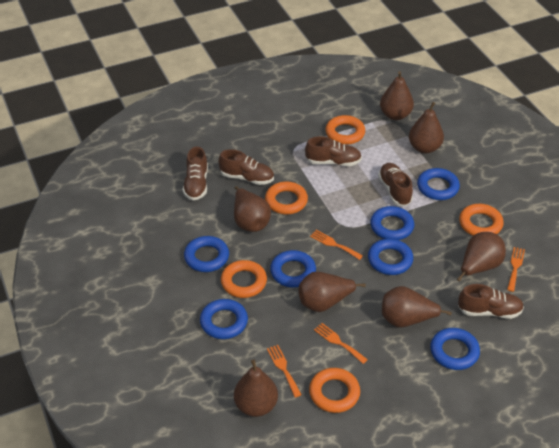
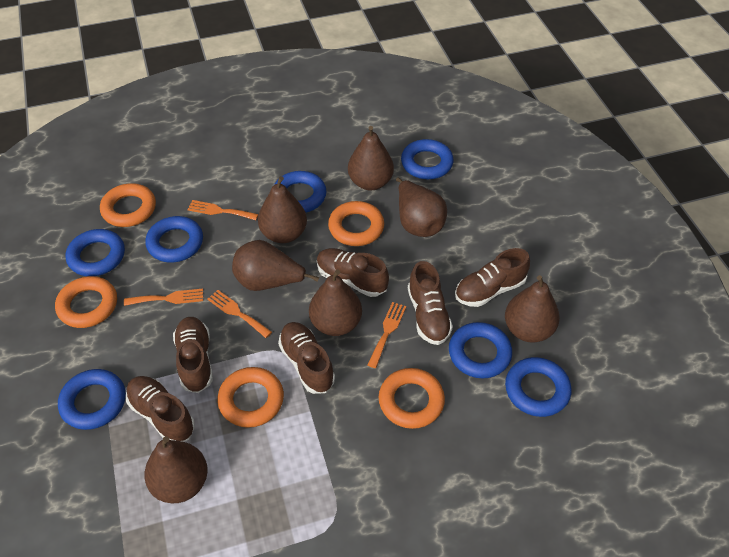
brown shoe: [183,147,208,200] [219,149,274,185] [305,136,362,166] [378,163,413,206] [458,284,524,319] = 5 -> [126,376,195,442] [173,317,213,393] [278,322,335,394] [317,248,389,297] [408,261,453,345] [455,248,530,307] = 6

